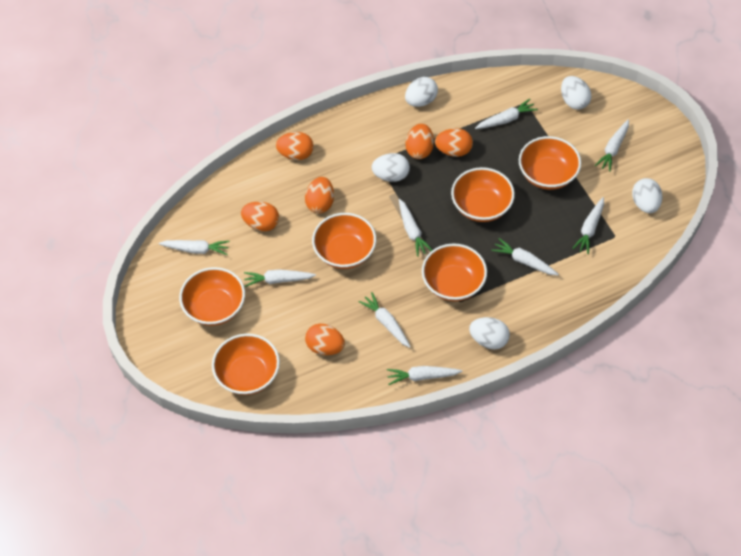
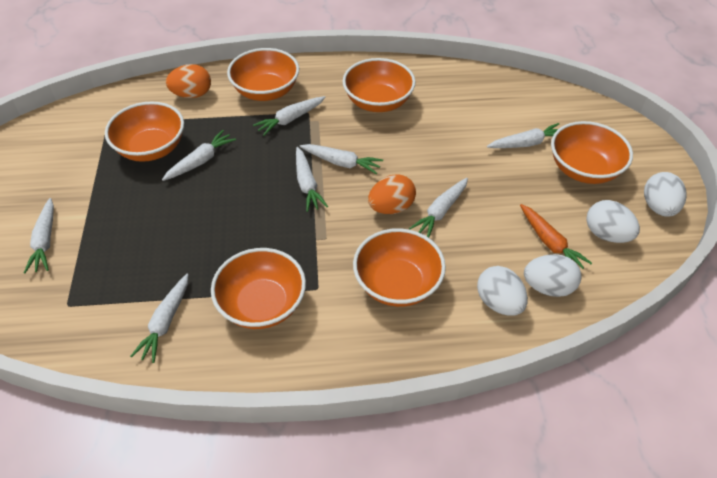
orange carrot: none = 0 -> [520,204,592,269] = 1
orange egg: [241,201,279,231] [276,132,314,160] [305,177,334,213] [305,324,345,355] [405,124,434,159] [435,128,473,157] = 6 -> [166,64,211,98] [368,174,416,214] = 2
white carrot: [159,240,230,255] [244,269,316,287] [358,292,410,348] [387,366,462,385] [399,199,432,257] [475,99,538,129] [491,238,559,275] [572,197,604,254] [595,119,629,172] = 9 -> [24,198,54,273] [130,274,189,363] [162,130,236,181] [253,96,325,136] [296,147,328,212] [300,144,383,174] [409,178,468,238] [487,123,560,148] = 8
white egg: [371,153,410,182] [405,77,438,107] [469,317,510,349] [561,76,591,110] [632,178,662,213] = 5 -> [477,266,528,316] [524,254,582,297] [586,200,640,243] [644,172,687,217] = 4

